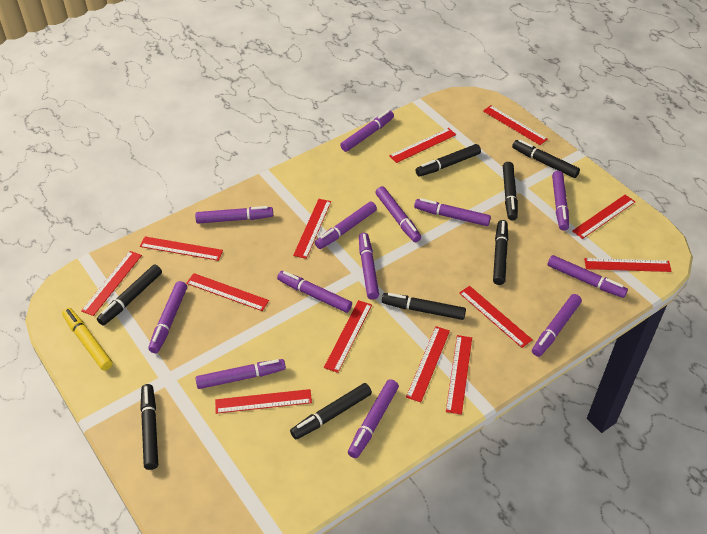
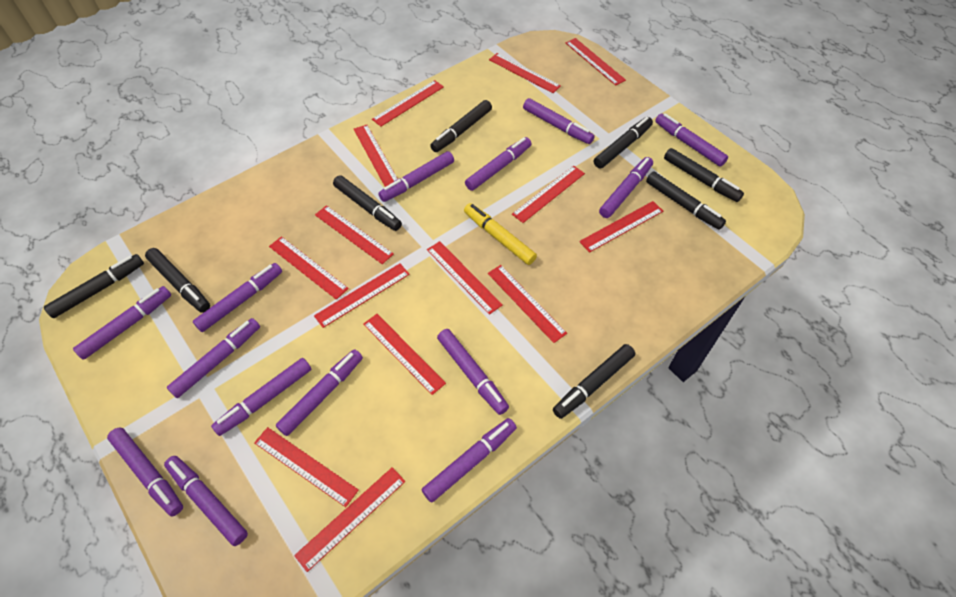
purple marker: [148,281,187,353] [195,206,273,224] [196,359,286,389] [277,271,352,313] [315,201,377,249] [340,110,394,152] [348,379,399,458] [359,233,379,300] [376,186,421,242] [414,198,491,226] [532,294,582,357] [548,255,628,298] [552,171,569,231] = 13 -> [73,286,171,360] [107,427,183,516] [164,456,248,546] [167,318,260,398] [193,263,282,332] [211,358,311,436] [276,349,363,436] [378,151,454,202] [422,418,517,503] [437,329,509,415] [465,137,531,191] [523,98,595,144] [599,157,653,218] [655,113,728,167] = 14
red ruler: [81,251,142,316] [140,236,223,261] [186,273,269,311] [215,389,312,414] [293,199,331,259] [324,300,372,373] [389,128,456,163] [406,326,450,402] [446,335,472,415] [459,286,533,348] [483,105,548,145] [572,195,635,239] [584,258,672,272] = 13 -> [254,427,359,507] [269,236,349,300] [294,467,405,572] [314,264,410,328] [315,205,394,264] [354,125,398,187] [363,314,446,395] [372,80,444,127] [427,241,503,315] [488,265,567,343] [489,53,561,93] [512,165,585,223] [566,38,626,86] [579,201,663,253] = 14

